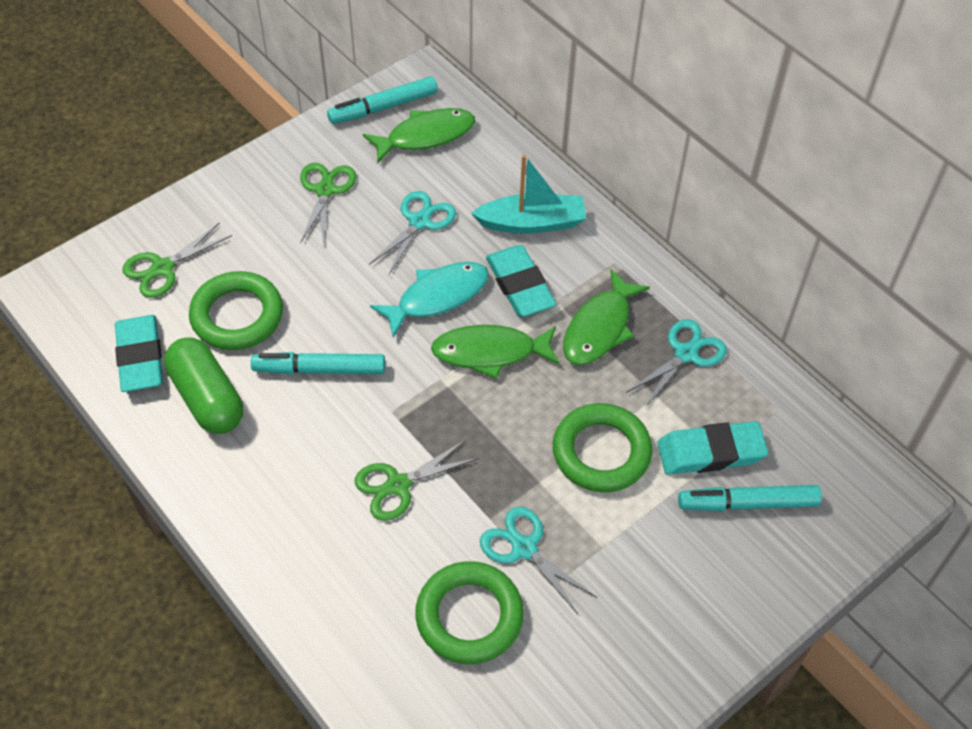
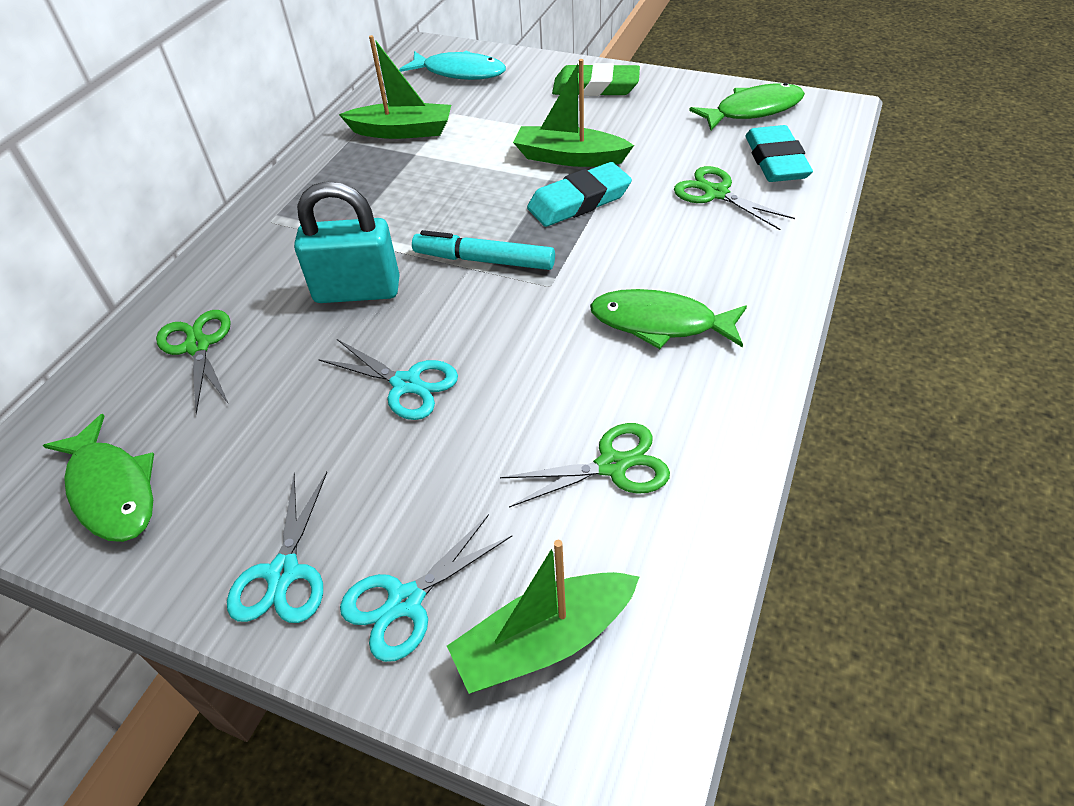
green boat: none = 0 -> [339,35,451,139] [447,540,639,694] [513,59,634,167] = 3
green capsule: [164,338,243,434] = 1 -> none = 0
green eraser: none = 0 -> [552,63,640,96] = 1
green ring: [189,271,283,350] [415,561,524,664] [553,403,652,492] = 3 -> none = 0
turquoise boat: [471,154,586,234] = 1 -> none = 0
turquoise eraser: [115,315,163,392] [486,245,556,317] [657,421,768,475] = 3 -> [527,162,632,227] [746,125,813,182] = 2
turquoise marker: [251,352,385,374] [327,76,438,124] [678,485,822,511] = 3 -> [412,230,555,270] = 1
turquoise padlock: none = 0 -> [294,181,400,303] = 1

